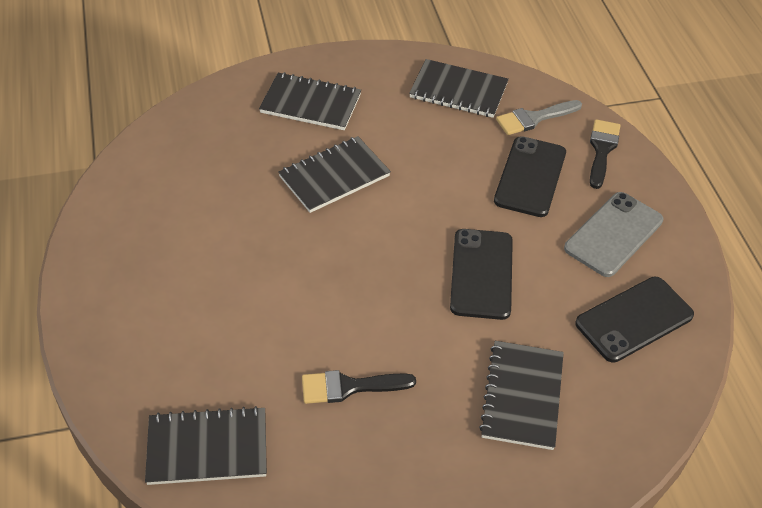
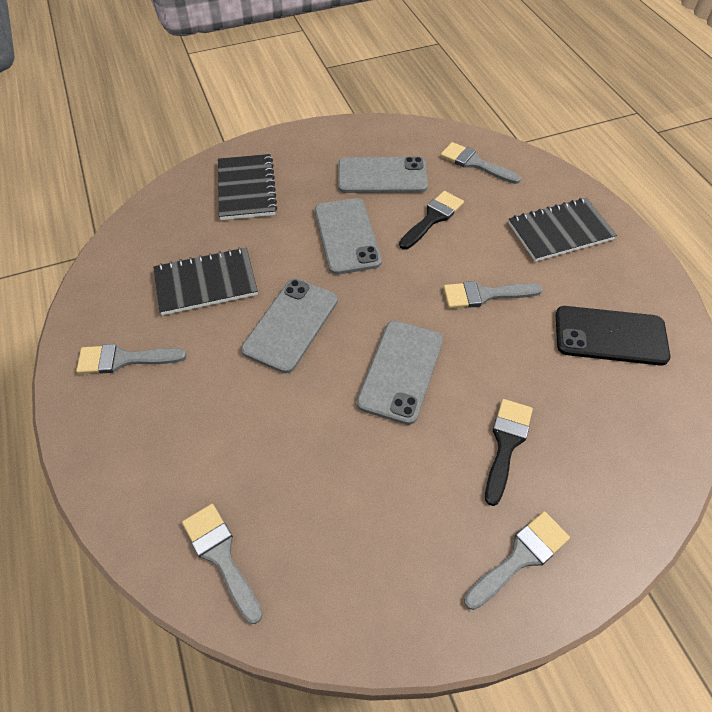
black notebook: [145,406,267,485] [259,72,361,130] [278,136,391,213] [409,59,509,118] [479,341,564,450] = 5 -> [153,247,258,315] [218,154,278,220] [509,198,617,262] = 3
black phone: [450,229,513,320] [494,136,566,217] [575,277,694,363] = 3 -> [556,306,670,366] = 1
grey brush: [496,100,582,135] = 1 -> [76,344,187,374] [182,504,262,624] [440,142,521,184] [443,281,543,308] [464,511,570,610] = 5
grey phone: [564,192,663,277] = 1 -> [241,279,338,373] [315,198,382,275] [338,157,428,193] [357,321,443,425] = 4

